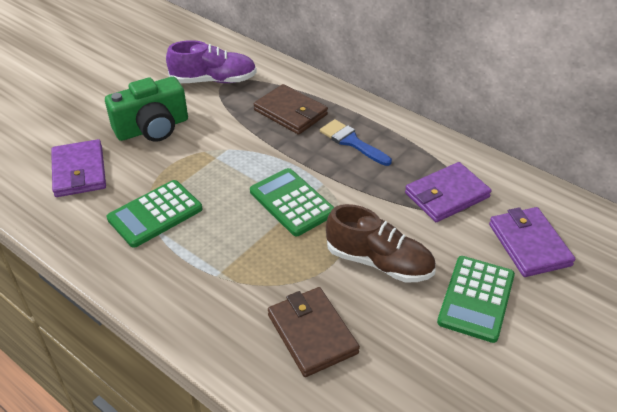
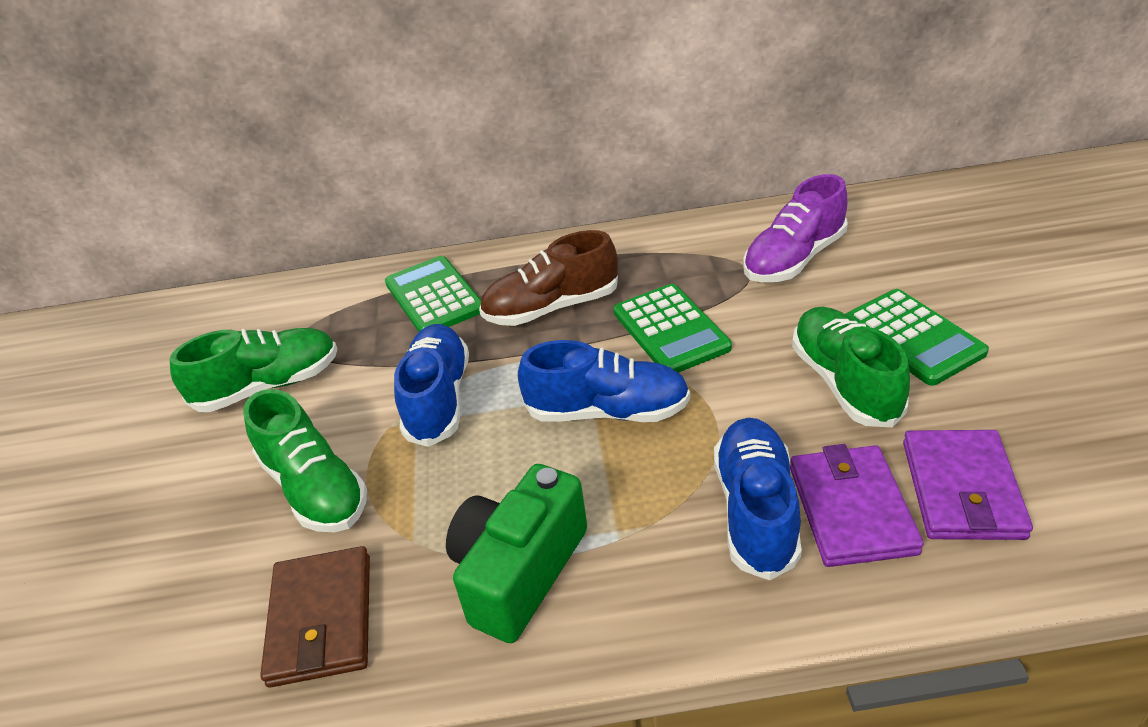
blue brush: [320,119,392,166] = 1 -> none = 0
blue shoe: none = 0 -> [394,324,469,447] [518,340,690,422] [714,418,802,580] = 3
brown wallet: [254,84,328,135] [268,287,360,377] = 2 -> [260,546,370,688] = 1
green shoe: none = 0 -> [170,328,338,412] [243,389,367,533] [792,307,910,427] = 3
purple wallet: [51,139,106,197] [405,162,492,222] [489,207,575,277] = 3 -> [790,444,924,567] [903,430,1033,540] = 2

